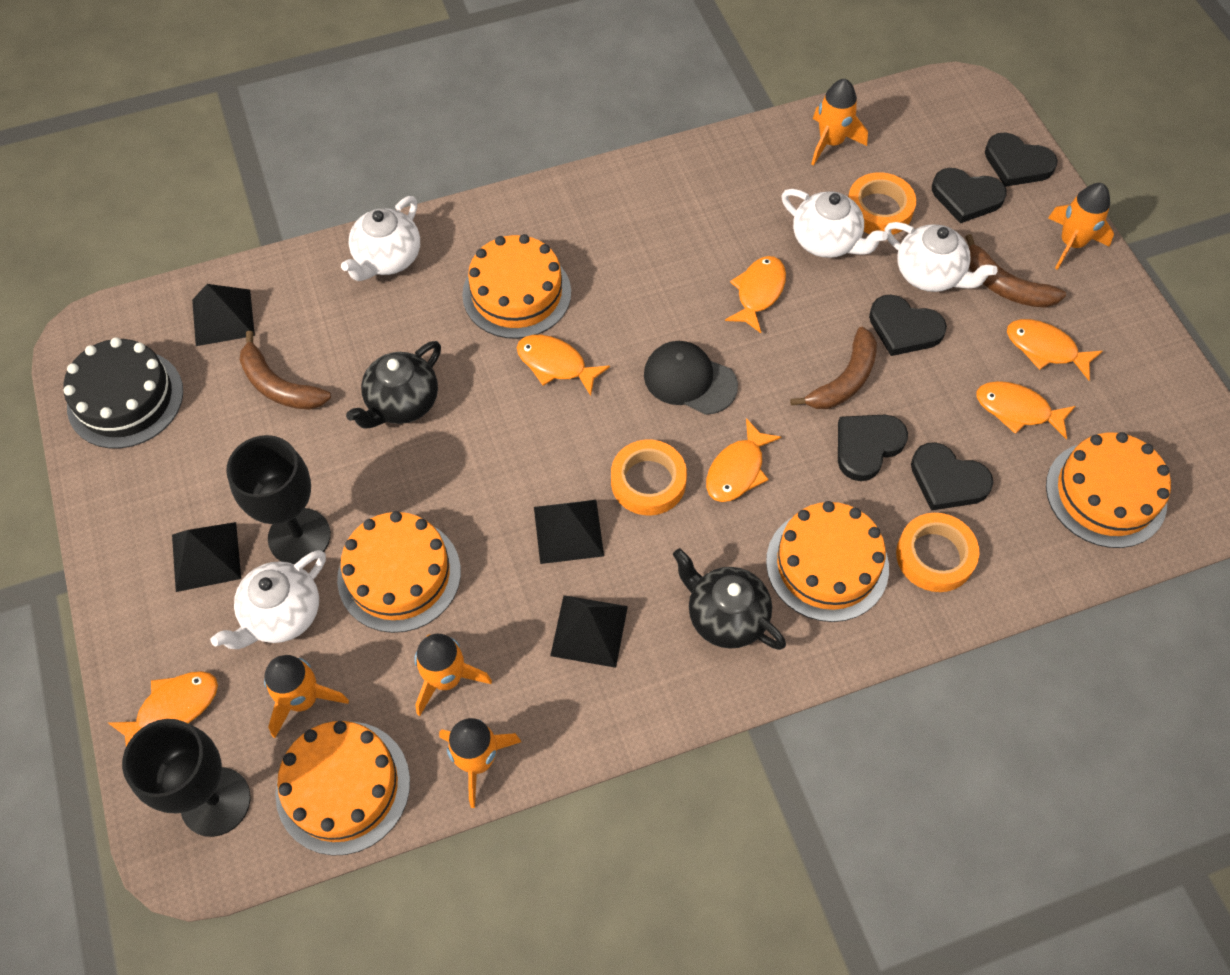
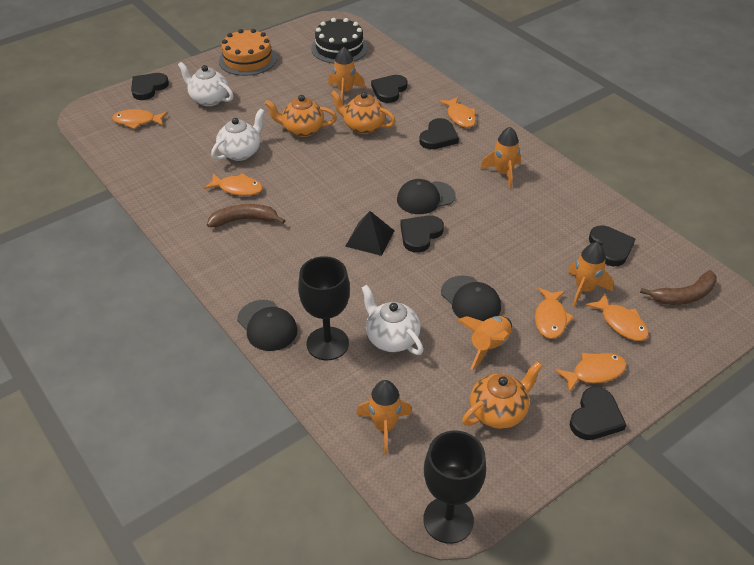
black cap: [644,341,738,415] = 1 -> [237,300,298,351] [397,179,455,214] [441,275,501,321] = 3
black heart: [838,415,908,481] [869,295,947,356] [911,442,993,511] [932,168,1007,223] [985,132,1058,187] = 5 -> [131,73,169,100] [371,75,408,103] [400,215,444,253] [419,118,459,149] [570,387,626,440] [589,226,635,266] = 6
black pyramid: [172,522,241,592] [192,284,255,346] [534,500,604,564] [550,595,628,668] = 4 -> [345,211,394,256] = 1
black teapot: [346,341,441,429] [673,548,786,650] = 2 -> none = 0
brown banana: [240,331,331,410] [790,327,877,409] [965,234,1066,308] = 3 -> [207,204,285,227] [640,270,717,305] = 2
orange cake: [275,721,410,856] [337,511,461,633] [462,234,571,339] [766,501,889,622] [1046,432,1171,548] = 5 -> [219,29,277,76] = 1
orange tape: [611,440,687,515] [848,172,916,235] [896,513,980,592] = 3 -> none = 0
orange teapot: none = 0 -> [265,95,337,137] [331,90,396,134] [462,361,542,429] = 3
white teapot: [211,550,326,649] [341,196,420,281] [782,189,888,258] [884,222,998,292] = 4 -> [178,62,233,106] [211,108,265,161] [362,285,423,355] = 3

